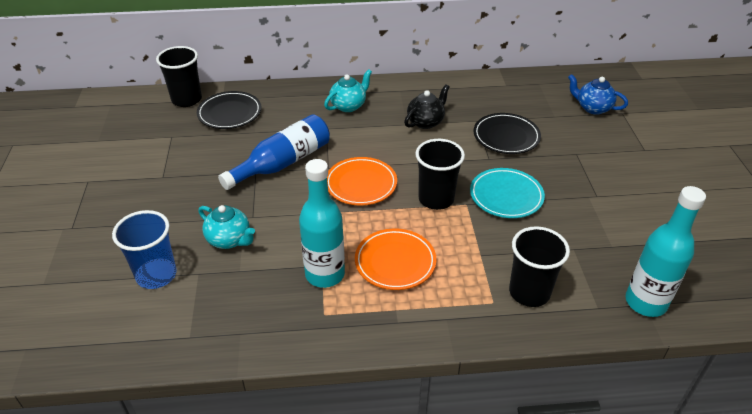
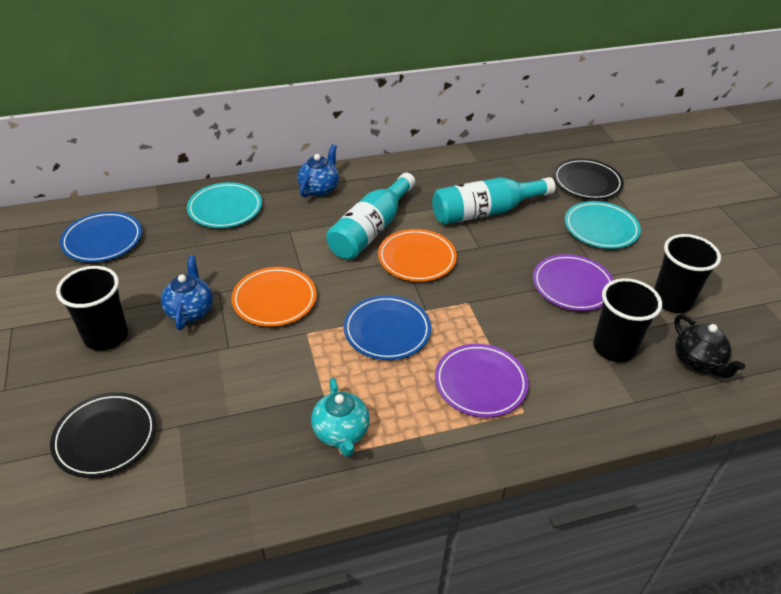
blue bottle: [218,114,330,190] = 1 -> none = 0
blue cup: [112,210,177,289] = 1 -> none = 0
blue plate: none = 0 -> [60,212,142,262] [344,295,431,360] = 2
blue teapot: [568,74,628,115] = 1 -> [161,255,213,330] [298,144,339,197] = 2
purple plate: none = 0 -> [435,344,528,417] [533,254,614,311] = 2
turquoise plate: [470,168,545,218] = 1 -> [187,182,262,228] [565,201,641,249] = 2
turquoise teapot: [198,205,255,249] [324,69,372,112] = 2 -> [311,378,370,457] = 1

